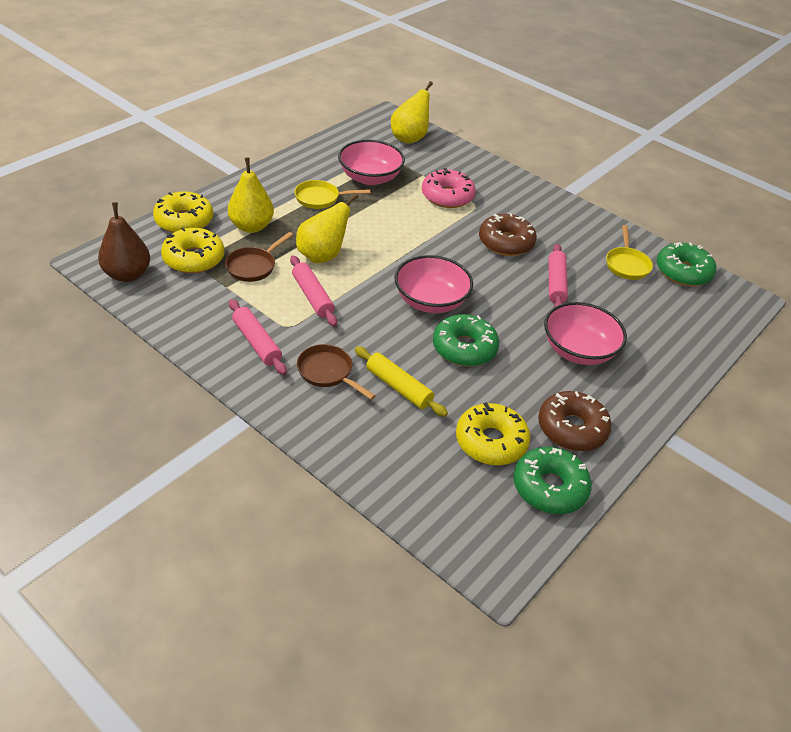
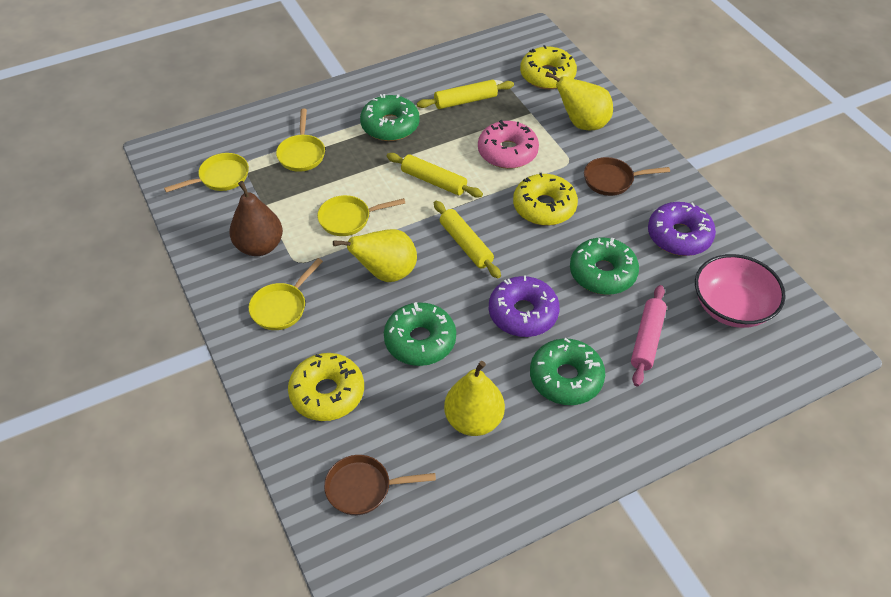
brown donut: [479,213,537,256] [538,391,612,451] = 2 -> none = 0
green donut: [433,314,499,366] [513,447,592,514] [657,242,717,286] = 3 -> [360,94,420,141] [384,302,456,366] [530,338,605,405] [570,237,639,295] = 4
pink bowl: [338,140,405,185] [394,255,473,313] [544,302,627,365] = 3 -> [695,254,786,328] = 1
pink rolling pin: [229,299,287,375] [290,255,337,327] [549,244,568,307] = 3 -> [631,285,667,386] = 1
purple donut: none = 0 -> [489,276,560,337] [648,202,716,256] = 2
yellow pan: [294,180,370,209] [606,225,653,280] = 2 -> [164,153,249,193] [249,258,323,330] [276,109,325,172] [317,195,406,236] = 4
yellow rolling pin: [355,346,448,417] = 1 -> [387,153,483,198] [417,80,514,109] [434,201,501,278] = 3

